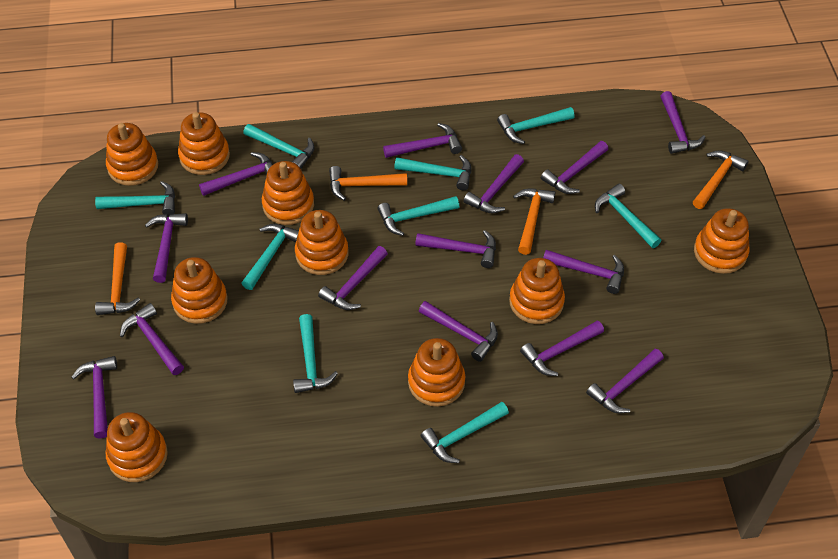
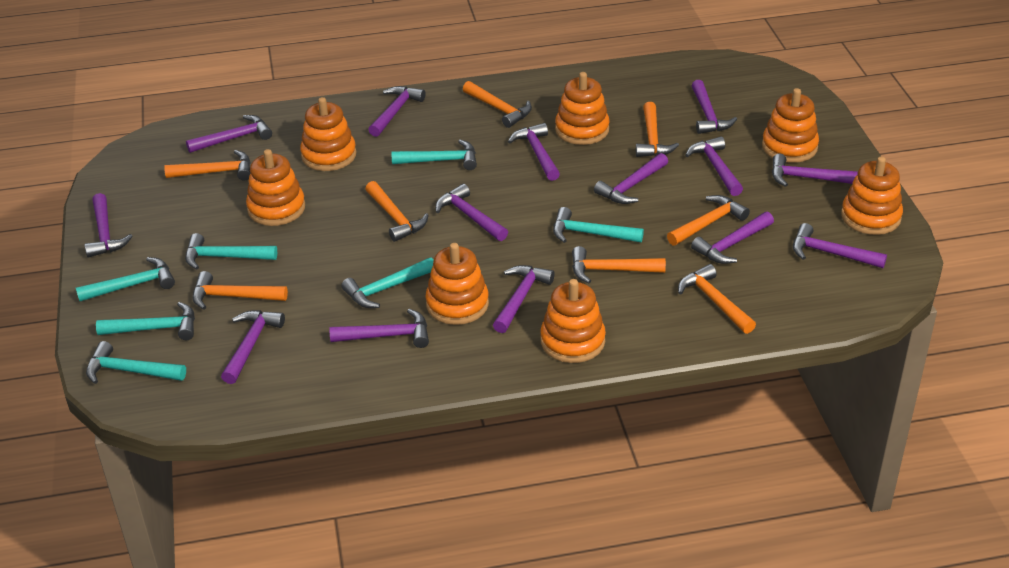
orange hammer: [95,242,140,315] [329,166,407,201] [513,189,555,255] [693,150,748,209] = 4 -> [164,150,251,181] [192,271,288,310] [365,181,429,242] [463,81,532,128] [572,246,666,283] [636,102,679,157] [667,195,750,246] [678,264,756,334] = 8
orange stacking toy: [106,123,158,186] [106,412,168,482] [171,257,228,324] [178,112,230,175] [262,161,314,225] [295,210,348,275] [408,338,465,407] [509,258,565,324] [694,208,749,274] = 9 -> [246,149,305,226] [300,97,356,171] [426,243,489,325] [540,279,606,363] [555,72,610,145] [762,88,819,163] [841,156,903,235] = 7
turquoise hammer: [95,181,175,216] [241,224,299,290] [243,124,315,169] [293,314,338,393] [377,196,459,236] [394,155,471,190] [421,402,509,463] [497,107,575,144] [595,184,661,248] = 9 -> [76,257,175,302] [86,341,186,384] [96,302,195,340] [185,233,277,270] [341,257,434,308] [392,139,477,170] [553,207,644,243] = 7

